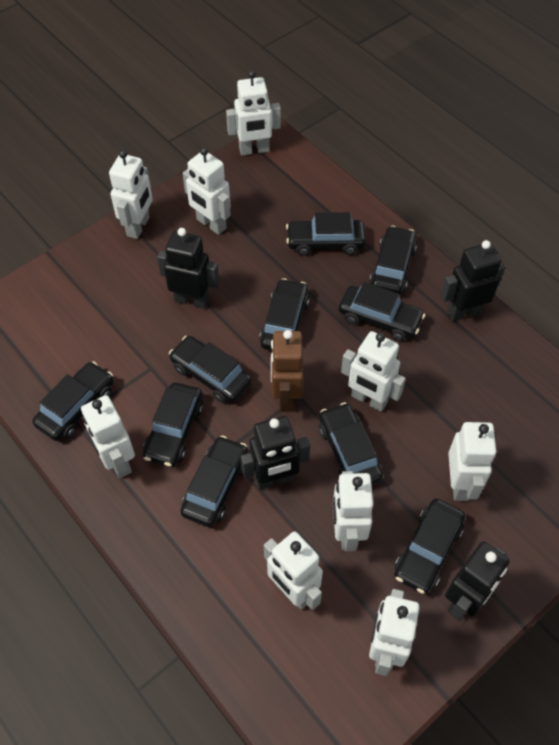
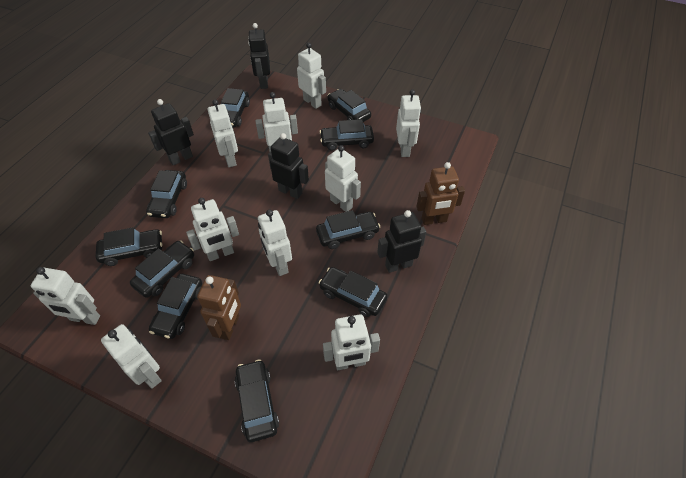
brown robot: [271,330,304,412] = 1 -> [197,275,241,340] [416,162,465,225] = 2
white robot: [81,395,135,478] [109,150,153,239] [183,147,231,235] [226,70,281,156] [264,531,323,610] [333,471,373,551] [341,331,406,412] [369,589,419,676] [448,422,497,501] = 9 -> [31,267,100,325] [101,324,162,389] [186,198,239,261] [207,100,238,167] [255,92,298,152] [258,209,292,276] [297,43,326,109] [323,314,380,370] [325,145,361,212] [396,90,421,157] = 10

